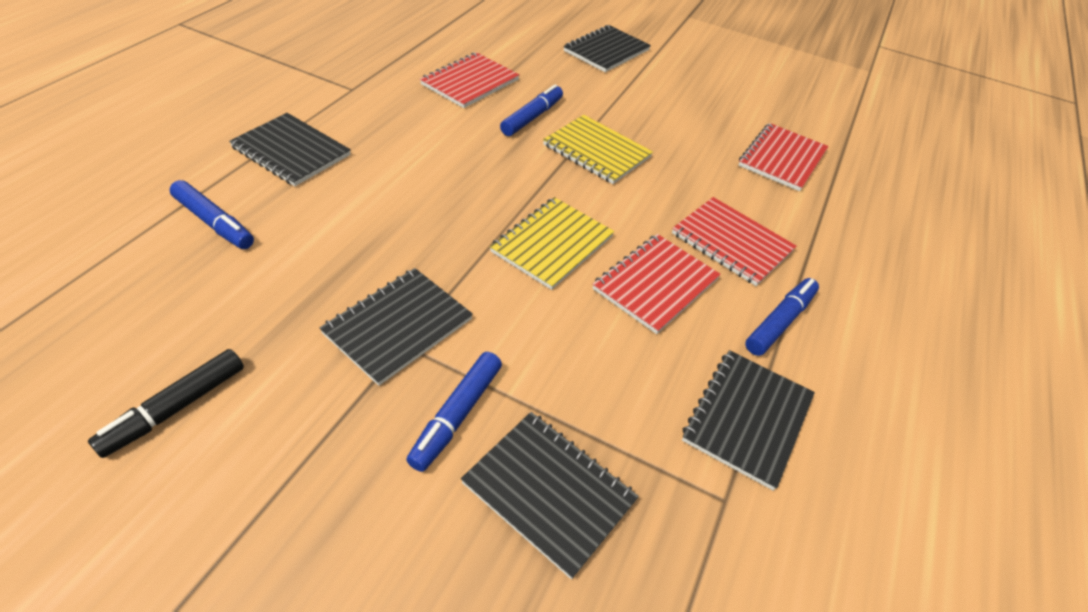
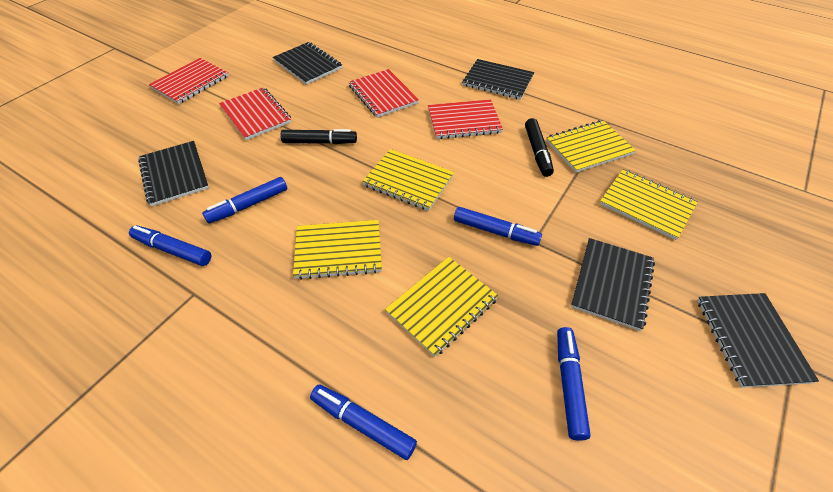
black marker: [88,349,244,458] = 1 -> [280,129,357,144] [525,118,554,177] = 2
blue marker: [169,180,254,249] [406,352,502,472] [500,84,563,136] [745,278,819,356] = 4 -> [129,225,211,266] [202,177,287,224] [310,384,417,460] [454,207,542,246] [557,327,591,441] = 5
yellow notebook: [490,197,614,290] [543,115,653,184] = 2 -> [293,220,382,280] [362,149,454,211] [385,257,499,357] [546,120,636,173] [599,169,698,240] = 5

